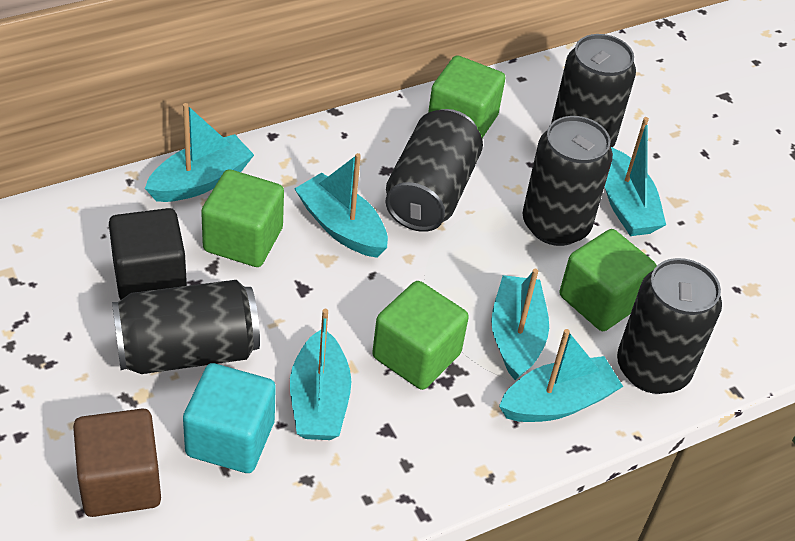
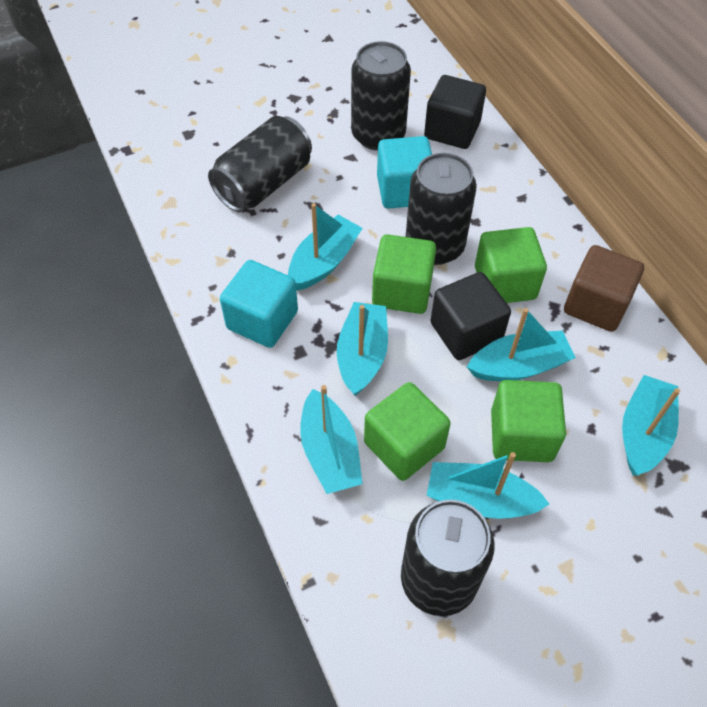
black can: [112,280,260,374] [385,109,483,232] [522,116,613,246] [551,34,636,148] [617,258,722,394] = 5 -> [208,116,312,212] [351,41,411,150] [401,500,494,616] [405,153,477,265] = 4
black cube: [109,208,187,300] = 1 -> [424,75,486,149] [430,272,511,360] = 2
turquoise cube: [183,363,276,473] = 1 -> [220,260,298,348] [377,136,432,209] = 2

